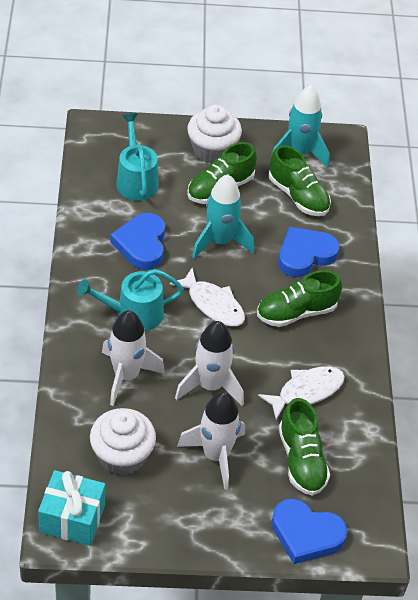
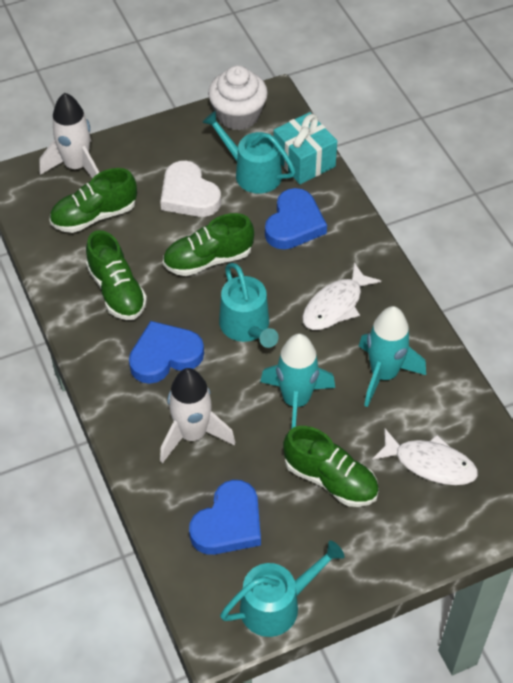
turquoise watering can: [77,269,184,331] [116,113,159,201] = 2 -> [202,111,296,194] [219,263,279,348] [220,541,345,637] = 3
white cupcake: [90,408,156,475] [187,105,242,163] = 2 -> [208,65,268,130] = 1
white heart: none = 0 -> [160,161,221,217] = 1
white rocket: [102,310,165,406] [175,321,244,406] [177,392,245,490] = 3 -> [39,93,99,178] [160,368,235,463] = 2

